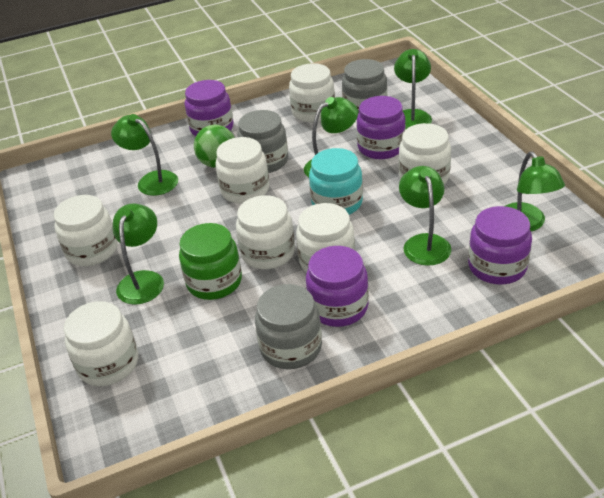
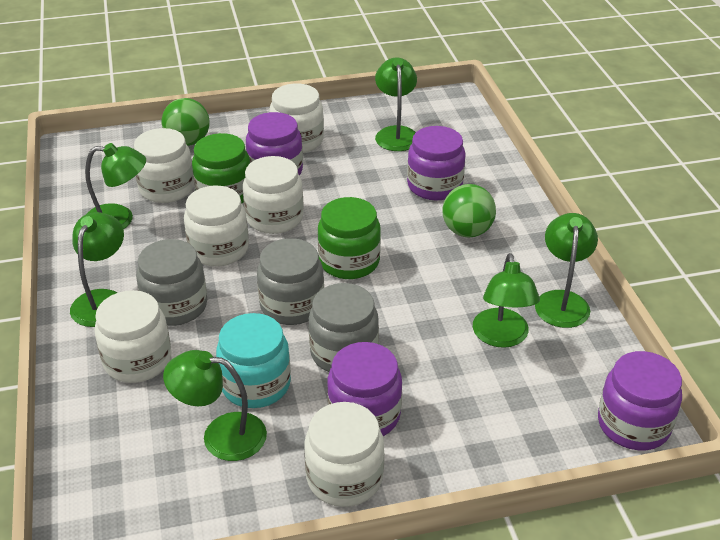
green ball: [194,125,235,168] = 1 -> [162,98,210,146] [442,184,496,238] = 2
green jar: [179,223,242,300] = 1 -> [192,133,250,203] [318,197,381,279] = 2
white jar: [54,195,117,266] [64,301,138,386] [215,137,269,204] [236,195,295,269] [289,63,335,122] [296,203,355,273] [399,123,451,184] = 7 -> [94,290,171,383] [134,128,194,203] [184,186,249,267] [243,156,304,234] [269,83,324,153] [304,402,384,507] = 6

